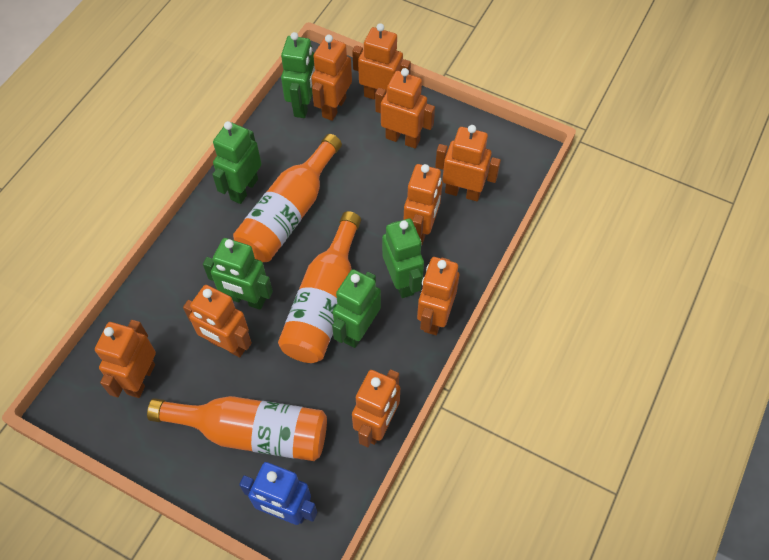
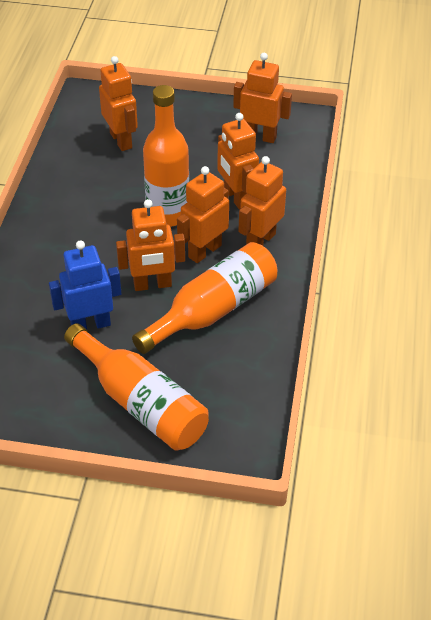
green robot: [203,238,273,310] [212,121,261,204] [281,32,315,118] [332,269,381,348] [382,218,424,298] = 5 -> none = 0
orange robot: [95,320,156,398] [183,285,252,358] [311,35,352,121] [352,23,411,100] [352,369,400,447] [375,68,435,149] [404,164,442,244] [417,257,459,335] [435,125,501,201] = 9 -> [99,56,138,151] [116,199,185,291] [177,166,229,263] [217,113,259,210] [233,53,292,143] [238,156,286,246] = 6

